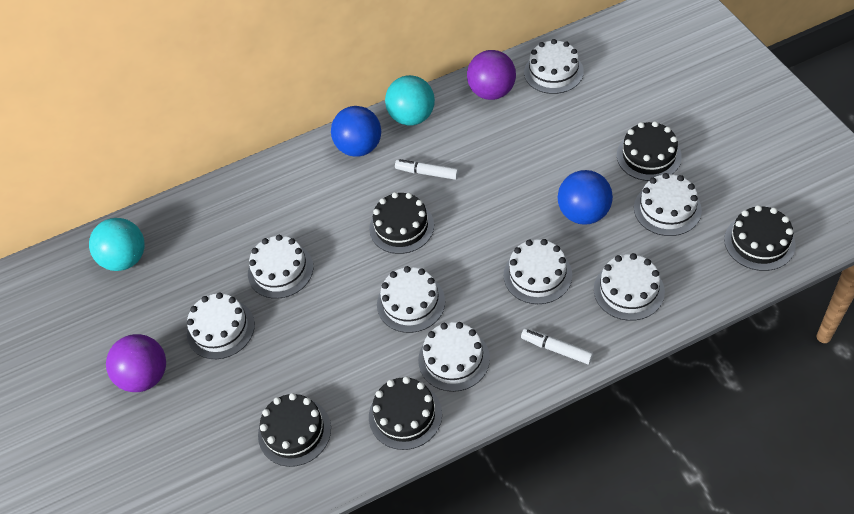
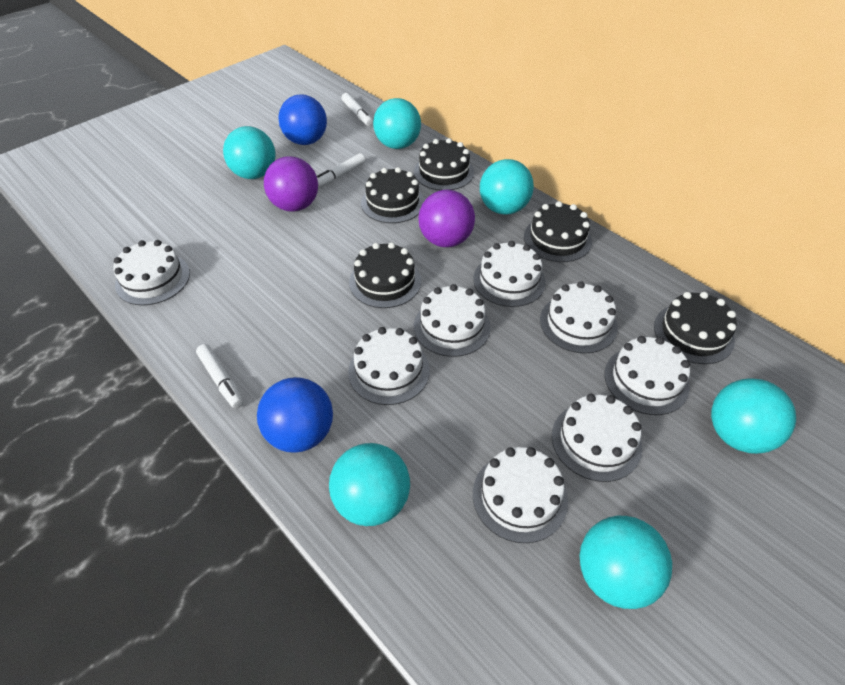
turquoise ball: [89,218,145,271] [385,75,435,126] = 2 -> [223,126,276,179] [329,443,410,526] [373,98,421,149] [480,159,534,215] [579,516,672,609] [711,378,796,454] = 6
white marker: [395,159,459,180] [521,328,593,364] = 2 -> [196,344,244,409] [317,153,366,188] [342,93,373,126] = 3

